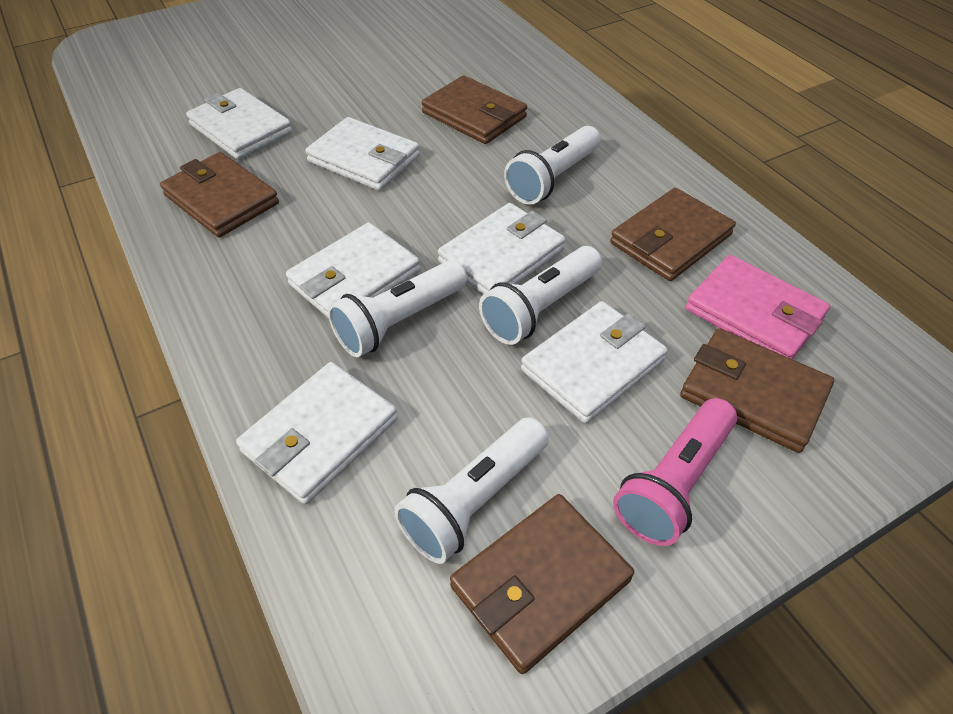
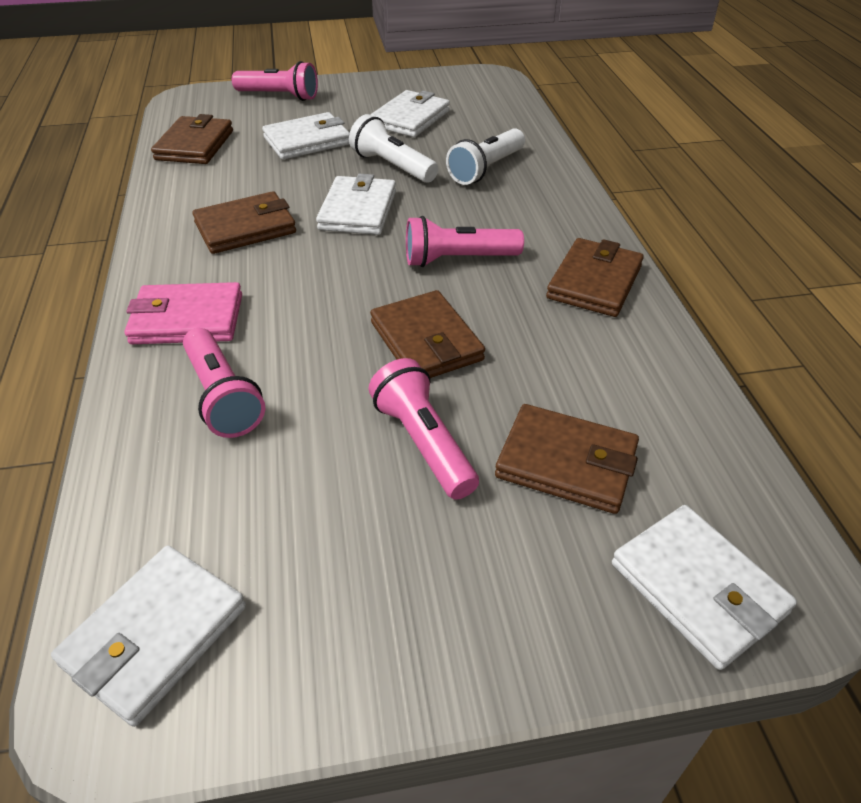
pink flashlight: [613,398,737,546] = 1 -> [183,328,265,438] [232,61,318,101] [369,358,479,500] [406,216,524,267] = 4
white flashlight: [328,260,467,357] [394,417,549,564] [479,246,602,345] [504,126,600,205] = 4 -> [349,114,438,183] [446,128,525,185] = 2
white wallet: [186,88,292,160] [236,362,398,505] [286,222,420,318] [305,117,420,191] [438,203,566,294] [521,301,668,423] = 6 -> [51,546,246,727] [262,112,350,160] [316,174,396,235] [370,90,450,137] [612,505,797,670] = 5

